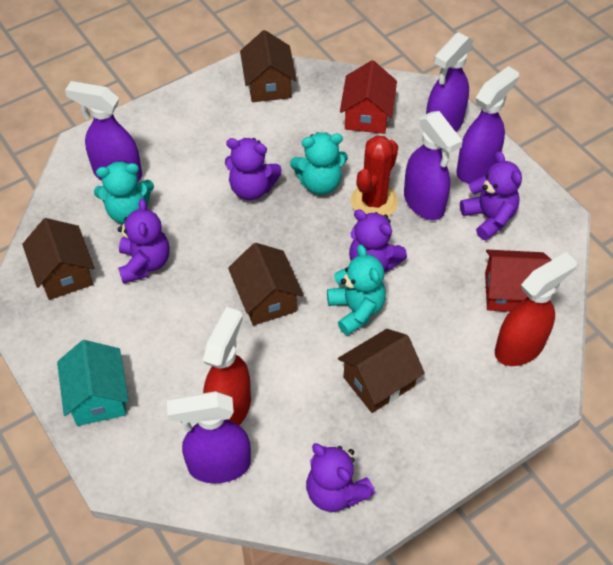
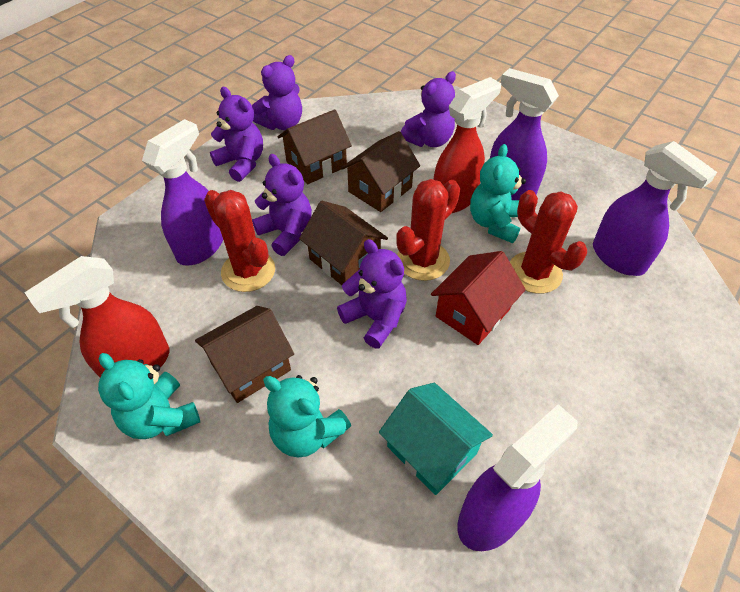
purple spray bottle: [65,81,142,181] [167,391,251,483] [404,111,463,220] [426,32,474,132] [456,66,519,183] = 5 -> [142,119,223,265] [457,404,577,551] [490,68,559,200] [593,141,717,276] = 4
red cactus: [351,135,398,216] = 1 -> [204,190,275,292] [396,179,460,281] [510,190,587,294] = 3
red house: [340,60,397,134] [485,250,552,312] = 2 -> [431,251,526,345] = 1

